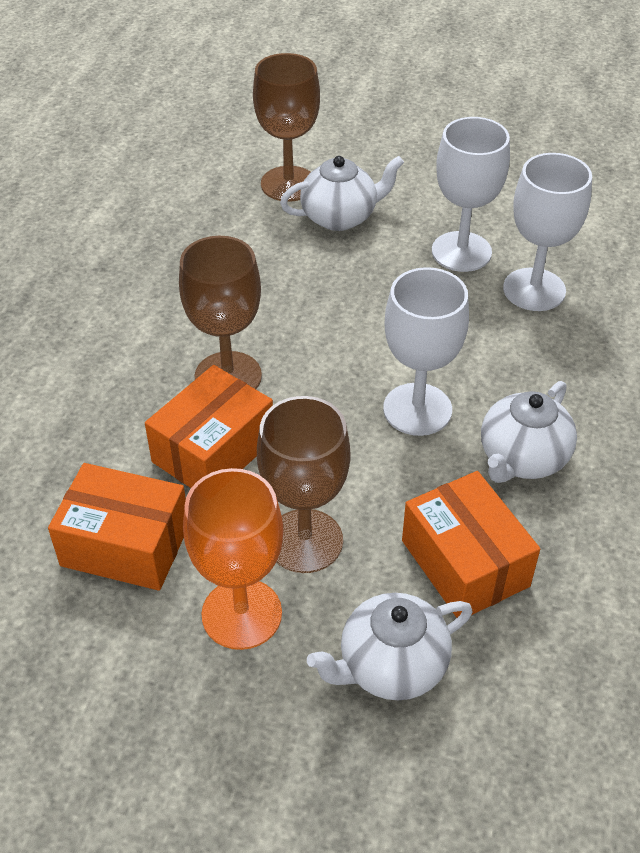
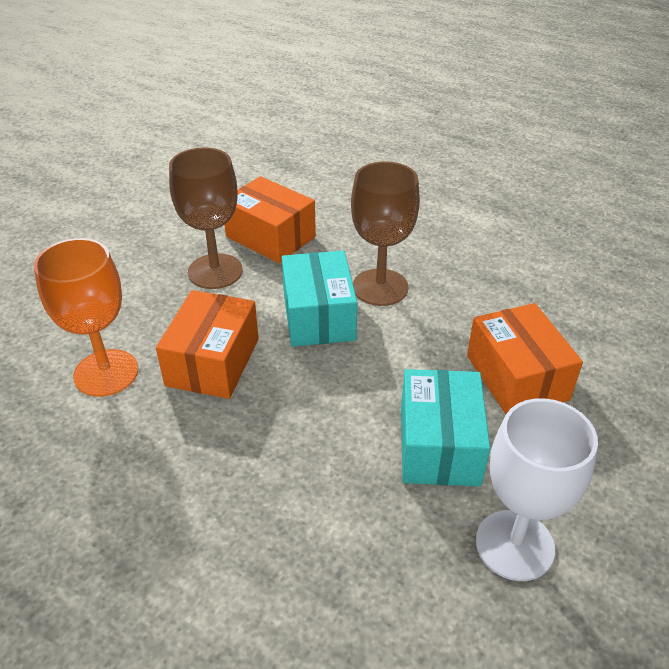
brown goblet: [179,236,262,389] [253,53,320,202] [257,396,350,573] = 3 -> [169,147,243,289] [351,161,420,306] = 2
turquoise box: none = 0 -> [282,250,357,347] [401,369,490,486] = 2
white goblet: [383,267,469,436] [432,117,510,272] [503,153,592,311] = 3 -> [476,398,598,581] = 1
white teapot: [280,156,404,231] [307,593,472,700] [481,381,577,483] = 3 -> none = 0

